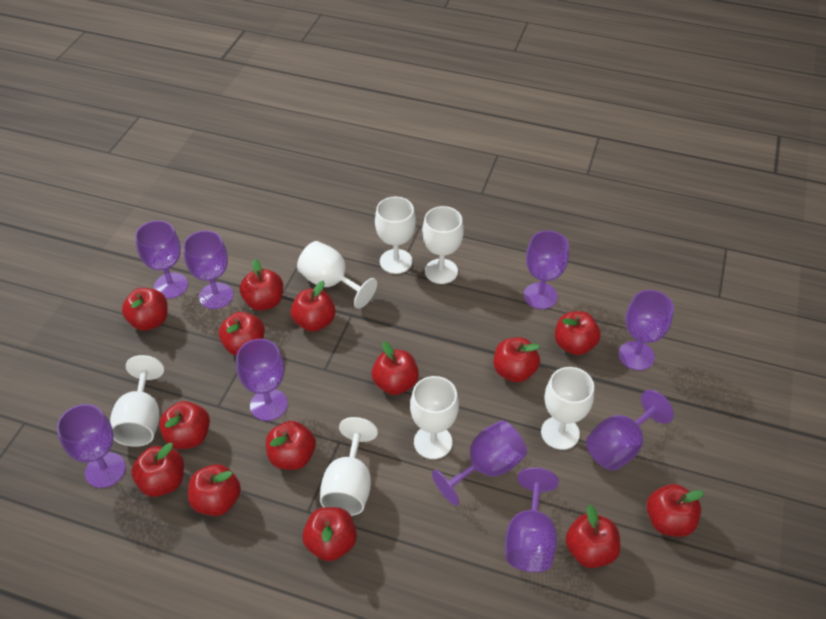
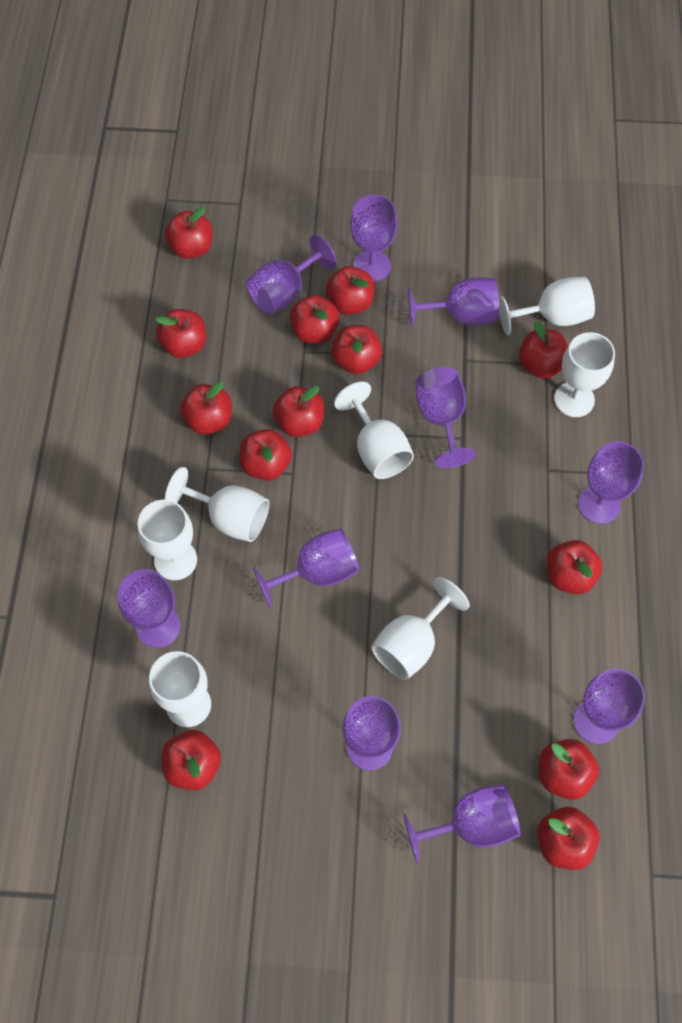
purple goblet: [57,404,126,488] [135,220,188,299] [183,230,233,309] [236,339,288,421] [432,420,527,506] [505,467,559,572] [524,231,569,309] [586,390,674,471] [618,290,674,371] = 9 -> [118,569,180,648] [246,234,337,315] [252,528,359,608] [343,696,401,770] [350,195,398,282] [403,784,520,863] [408,277,499,328] [415,367,476,468] [573,669,645,744] [578,442,644,524] = 10
red apple: [122,288,168,331] [131,443,184,497] [159,401,210,449] [188,464,241,516] [219,312,265,355] [240,259,283,311] [266,421,316,470] [291,281,335,332] [302,507,357,561] [372,341,419,395] [494,337,540,382] [555,311,601,355] [565,505,620,568] [646,484,704,537] = 14 -> [155,309,206,358] [162,730,221,790] [165,207,213,259] [180,381,232,435] [239,429,292,481] [273,386,325,437] [290,295,340,343] [325,266,375,315] [331,325,382,374] [519,321,568,379] [537,807,600,870] [539,739,599,800] [546,540,602,594] = 13

